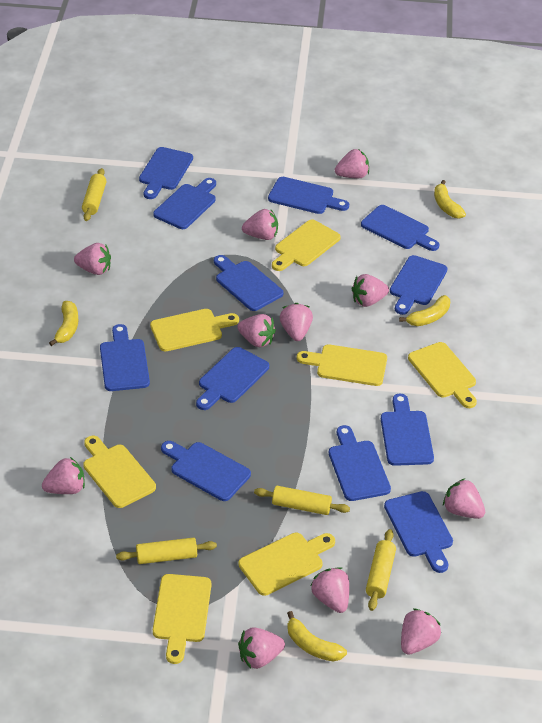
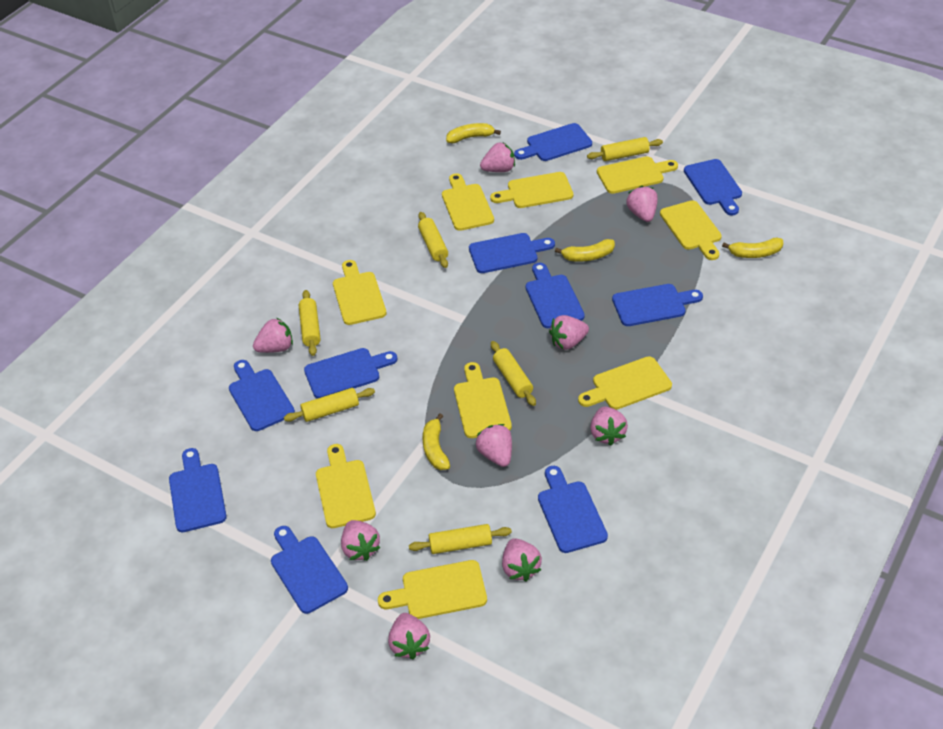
blue cutting board: [100,324,150,391] [139,147,193,199] [153,178,216,229] [161,441,251,501] [196,347,269,410] [214,255,283,311] [268,177,349,214] [329,425,391,501] [361,205,439,251] [381,394,434,466] [384,491,453,573] [390,255,448,315] = 12 -> [169,448,227,532] [229,360,295,431] [271,526,348,614] [304,348,398,399] [469,233,555,273] [514,123,592,161] [526,263,585,328] [538,466,608,553] [612,284,703,326] [684,159,742,215] = 10
pink strawberry: [42,457,85,494] [74,243,111,275] [237,314,276,347] [238,627,285,669] [242,209,278,240] [280,303,313,341] [311,567,349,613] [335,149,369,178] [352,274,389,307] [401,608,441,655] [443,479,485,519] = 11 -> [253,317,293,353] [341,520,381,561] [388,613,430,659] [475,424,512,467] [480,142,515,172] [502,538,542,581] [549,315,589,350] [590,407,628,446] [626,186,658,222] = 9
yellow cutting board: [83,436,156,508] [150,309,239,351] [153,574,211,664] [238,533,335,596] [272,220,341,271] [297,344,387,386] [408,342,477,408] = 7 -> [316,444,376,528] [333,260,386,325] [378,560,487,619] [442,173,494,231] [454,362,512,438] [490,172,573,208] [578,356,672,410] [597,156,678,194] [660,200,722,260] = 9
yellow rolling pin: [82,168,106,221] [116,537,217,564] [254,486,350,515] [366,529,396,611] = 4 -> [284,388,375,422] [299,290,321,356] [409,524,512,554] [418,212,448,268] [491,341,536,406] [587,137,663,161] = 6

